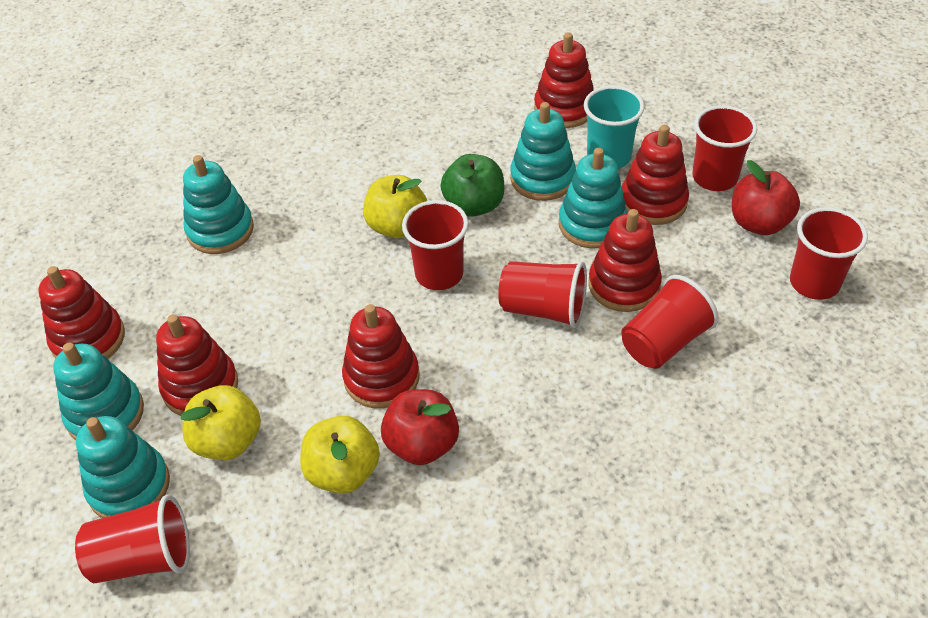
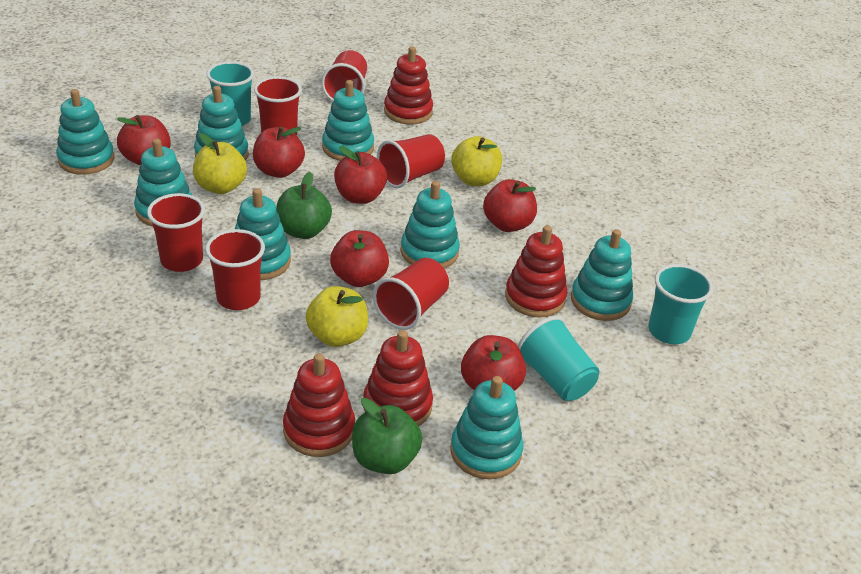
green apple: [441,154,504,217] = 1 -> [276,172,332,239] [352,398,422,474] = 2
red apple: [381,389,459,465] [732,160,800,235] = 2 -> [117,115,171,165] [253,127,305,178] [330,230,389,287] [334,146,387,204] [461,335,526,391] [483,179,537,232] = 6
red stacking toy: [38,266,125,359] [156,314,238,416] [342,304,420,409] [534,32,594,128] [588,209,662,312] [622,125,689,225] = 6 -> [283,353,355,457] [363,330,433,426] [384,46,433,124] [505,225,567,317] = 4
turquoise cup: [584,86,645,169] = 1 -> [207,61,254,126] [518,316,599,401] [648,264,713,344] = 3
turquoise stacking toy: [53,342,144,440] [76,416,170,518] [183,155,254,254] [510,102,576,201] [559,148,628,248] = 5 -> [56,89,115,175] [134,139,192,226] [194,86,249,161] [235,188,291,280] [322,80,374,161] [401,181,460,268] [450,376,524,479] [571,229,633,321] = 8

